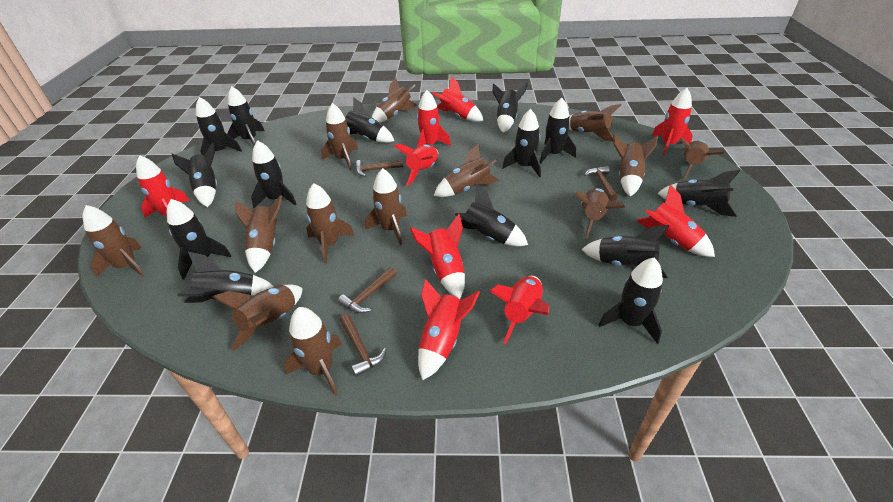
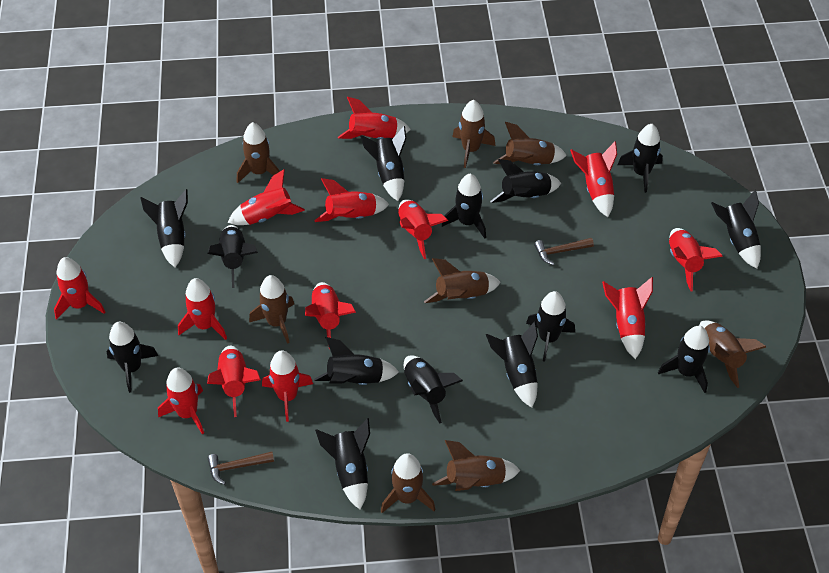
brown hammer: [338,267,397,313] [340,314,387,377] [355,160,403,177] [584,166,618,201] = 4 -> [207,452,274,485] [534,238,594,265] = 2
brown rocket: [83,205,145,277] [213,285,303,351] [236,195,282,273] [284,307,342,396] [306,183,355,264] [321,103,358,170] [365,168,407,245] [371,78,417,123] [434,143,499,197] [569,104,621,142] [575,188,625,239] [613,134,658,197] [679,138,724,180] = 13 -> [237,122,280,183] [249,275,294,344] [381,453,436,513] [424,258,501,303] [432,440,520,491] [452,100,495,168] [493,122,567,165] [699,320,766,388] = 8
red rocket: [136,155,190,218] [394,144,438,186] [410,214,465,299] [417,90,451,147] [418,279,480,381] [432,77,484,122] [490,276,550,344] [636,185,715,257] [652,88,693,155] = 9 -> [54,257,105,320] [158,368,204,434] [178,278,227,340] [207,346,261,417] [228,169,305,225] [262,350,313,422] [305,282,356,349] [314,178,389,222] [338,97,411,139] [398,199,448,259] [570,141,617,217] [602,277,653,359] [669,228,723,291] = 13

